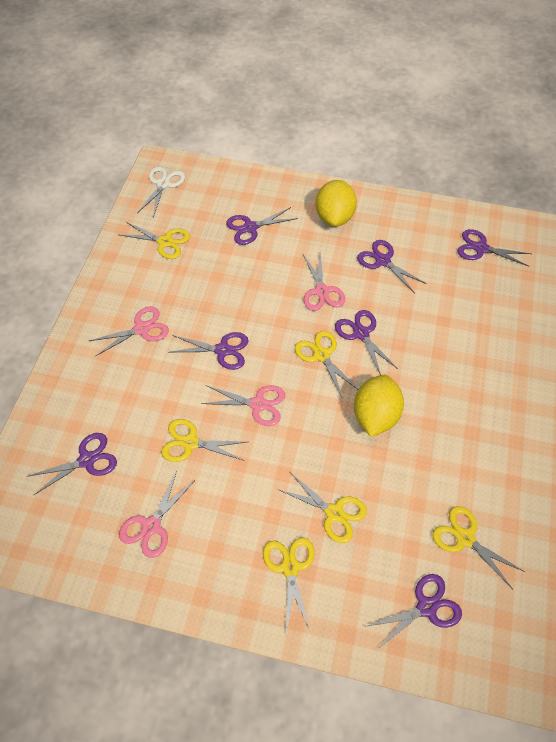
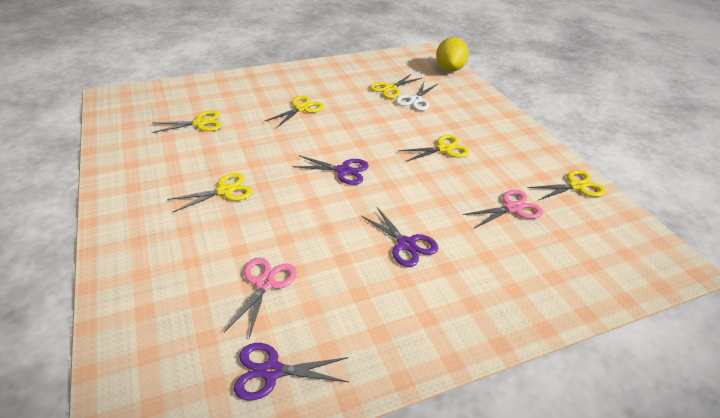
pink scissors: [89,306,169,356] [119,471,194,558] [201,385,285,426] [303,252,345,311] = 4 -> [224,257,297,338] [462,189,543,228] = 2
purple scissors: [26,433,117,495] [171,332,249,370] [226,207,298,245] [335,310,398,375] [357,240,427,293] [364,574,462,650] [457,229,532,267] = 7 -> [234,343,349,400] [292,155,369,185] [361,207,438,267] = 3
yellow lemon: [316,180,357,226] [354,375,404,437] = 2 -> [436,37,469,72] = 1

